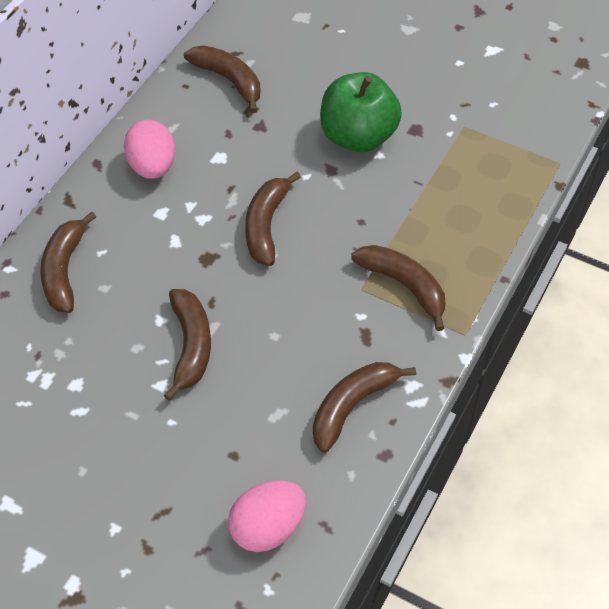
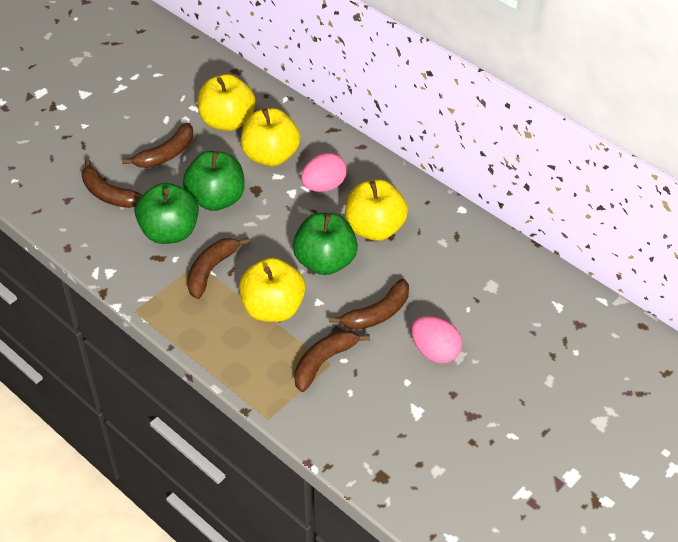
brown banana: [40,212,96,313] [164,289,211,401] [184,45,260,113] [245,172,301,266] [313,362,416,453] [351,245,446,331] = 6 -> [82,159,142,208] [122,123,193,168] [187,238,250,299] [294,331,370,392] [329,279,409,330] = 5
green apple: [320,72,402,152] = 1 -> [135,183,199,244] [183,151,245,211] [293,213,358,275] = 3
yellow apple: none = 0 -> [198,74,256,131] [239,258,306,322] [241,108,300,166] [345,180,408,241] = 4

